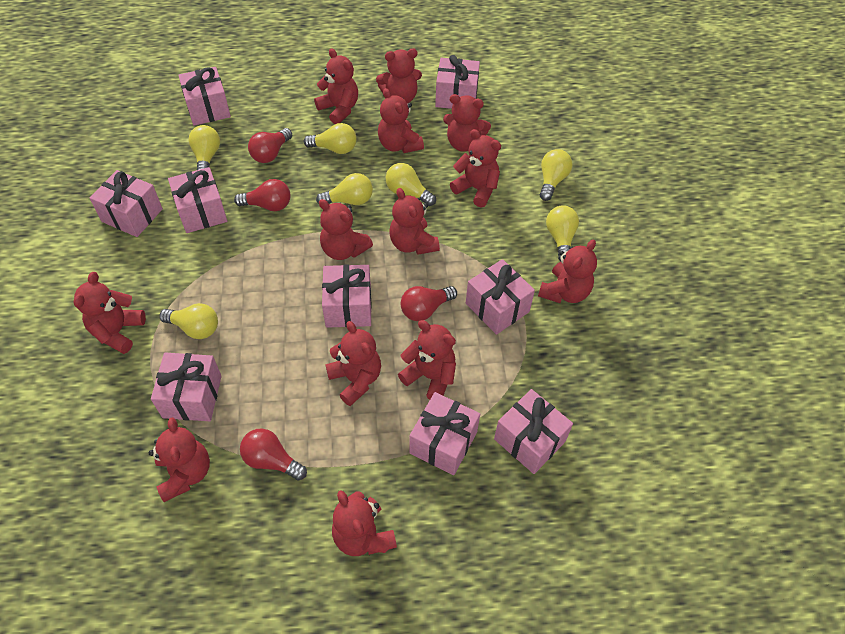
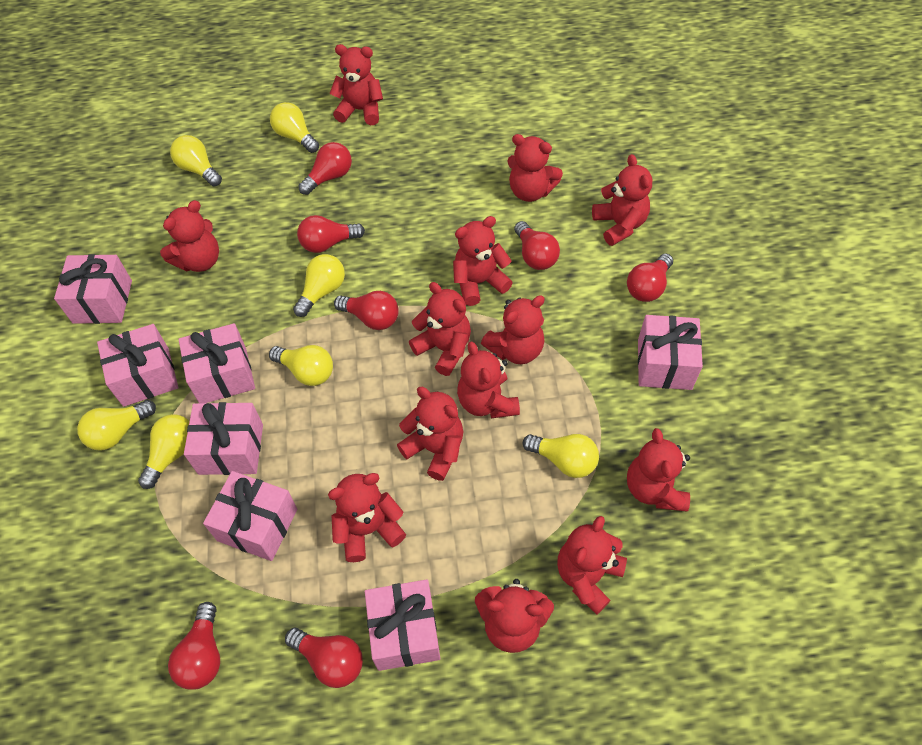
pink gift: [89,170,163,237] [151,352,222,421] [168,167,227,233] [178,67,231,126] [322,264,372,328] [409,392,480,475] [435,55,480,109] [466,259,535,335] [494,389,573,474] = 9 -> [54,254,132,324] [97,324,179,407] [178,323,255,403] [184,402,263,475] [203,471,297,561] [365,579,440,671] [638,315,703,390] = 7
red light bulb: [234,179,290,211] [240,428,307,481] [248,128,292,163] [401,286,457,321] = 4 -> [168,602,220,690] [285,628,363,688] [297,215,365,253] [298,142,352,195] [334,291,399,330] [514,221,560,270] [627,253,673,302] = 7

